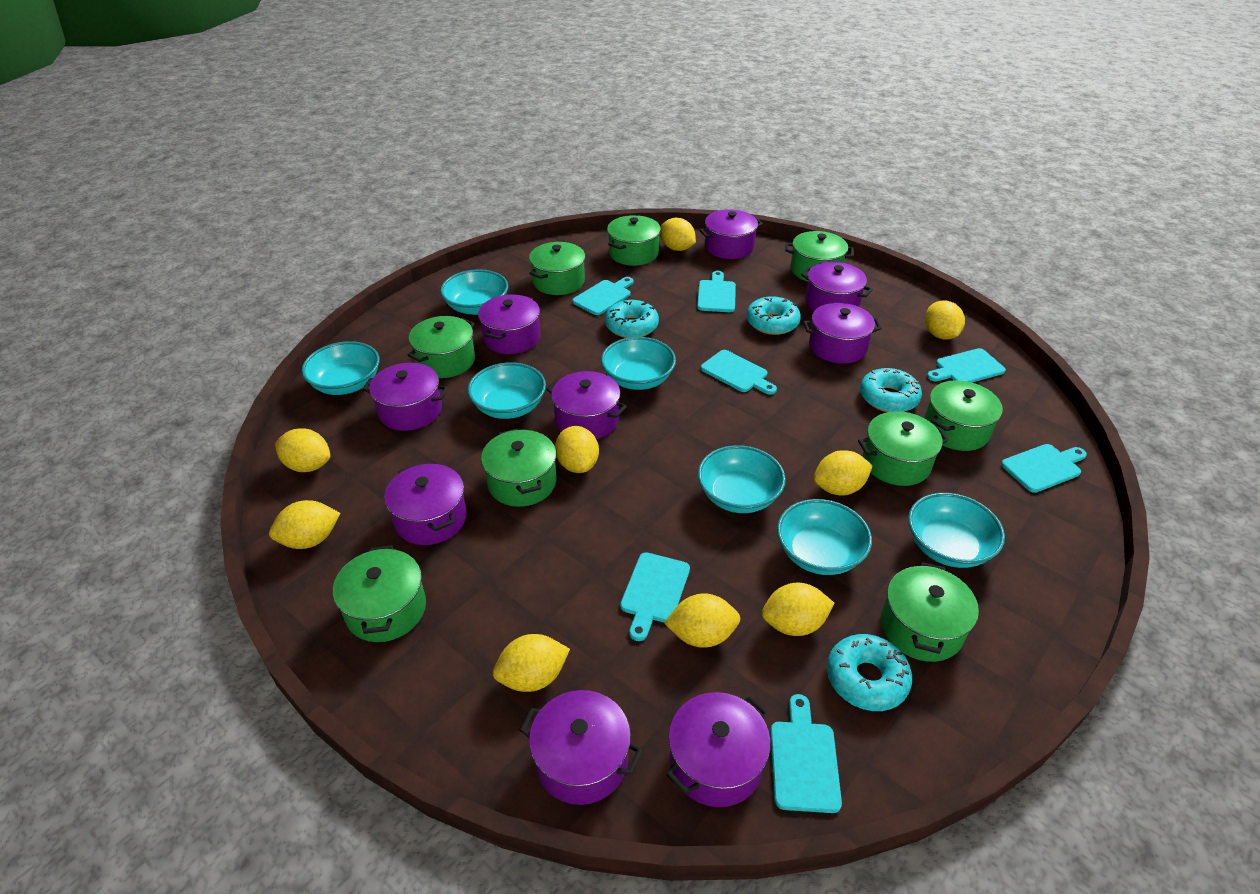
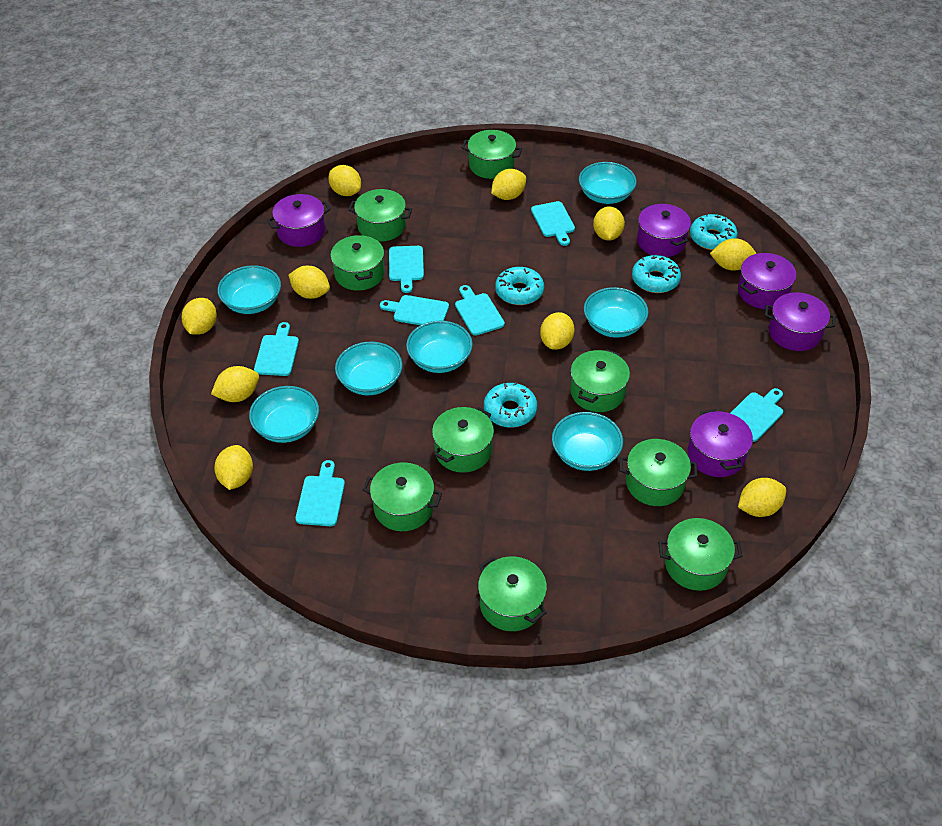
purple pot: [363,363,448,431] [384,464,467,545] [478,294,540,354] [520,690,642,805] [546,371,627,439] [666,692,771,807] [699,209,763,259] [801,262,873,311] [803,303,882,364] = 9 -> [267,194,331,247] [637,204,691,257] [688,409,753,477] [738,253,796,309] [765,292,836,351] = 5
yellow lemon: [269,500,340,549] [275,429,330,472] [493,634,570,692] [555,426,599,473] [660,218,696,251] [664,593,740,648] [762,582,835,636] [813,450,873,496] [925,301,965,339] = 9 -> [182,298,217,335] [211,366,259,402] [214,445,253,490] [288,266,330,299] [328,165,361,196] [491,169,526,200] [540,312,575,350] [593,206,625,241] [710,238,756,271] [738,478,786,517] = 10

